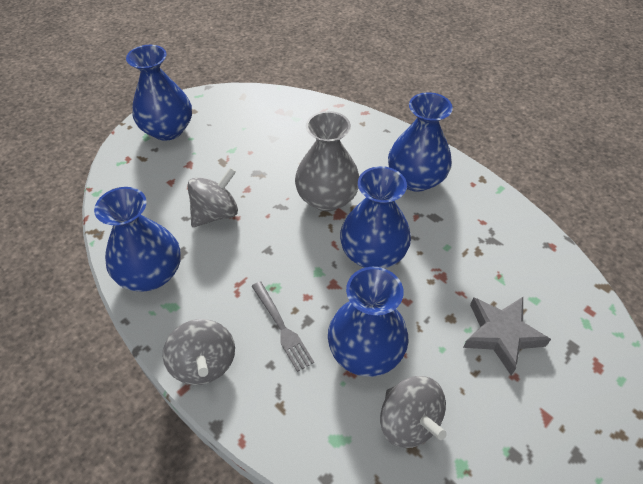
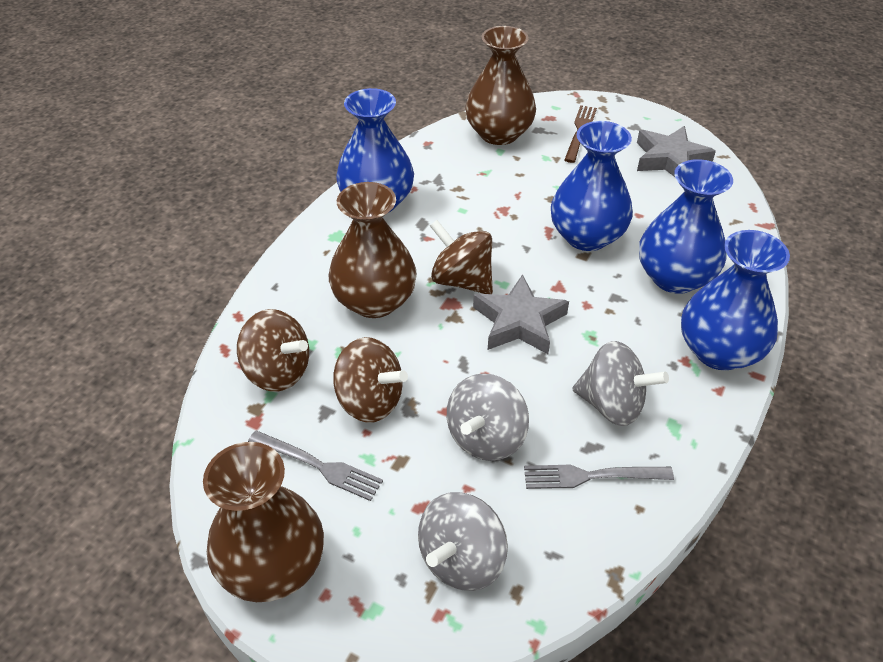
blue vase: [94,187,181,292] [126,45,192,141] [328,267,408,377] [340,166,411,268] [388,92,453,192] = 5 -> [336,88,414,213] [551,121,633,251] [639,159,733,294] [681,230,790,370] = 4
brown fork: none = 0 -> [564,105,597,163] = 1
brown spinning top: none = 0 -> [237,309,309,392] [333,337,408,423] [430,220,493,294] = 3
brown vase: none = 0 -> [203,442,324,602] [329,182,417,318] [465,26,536,145] = 3
grey fork: [252,281,314,372] = 1 -> [248,430,383,501] [524,465,674,489] = 2
grey star: [463,297,551,375] = 1 -> [473,274,569,354] [637,126,716,177] = 2
grey vase: [295,111,359,211] = 1 -> none = 0

